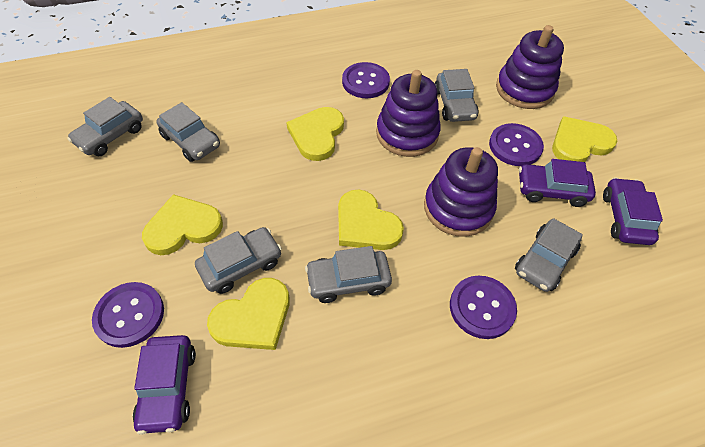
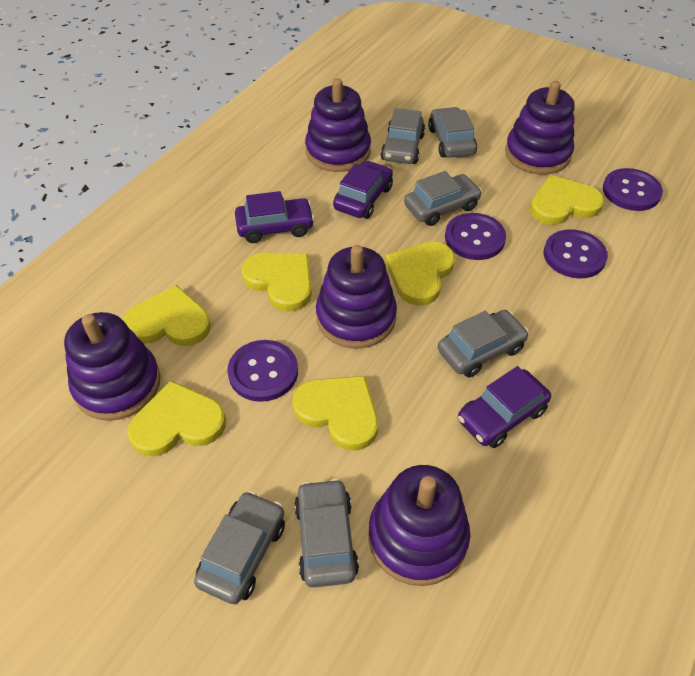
purple stacking toy: [376,70,441,157] [424,147,498,237] [496,25,564,109] = 3 -> [64,312,160,421] [305,78,371,172] [316,245,397,348] [368,465,470,586] [505,81,575,175] = 5
yellow heart: [142,194,223,255] [207,278,290,350] [286,107,344,161] [338,189,404,250] [552,116,617,162] = 5 -> [123,285,211,346] [127,380,226,456] [241,253,312,312] [292,376,378,450] [385,242,455,306] [530,175,604,225] = 6

